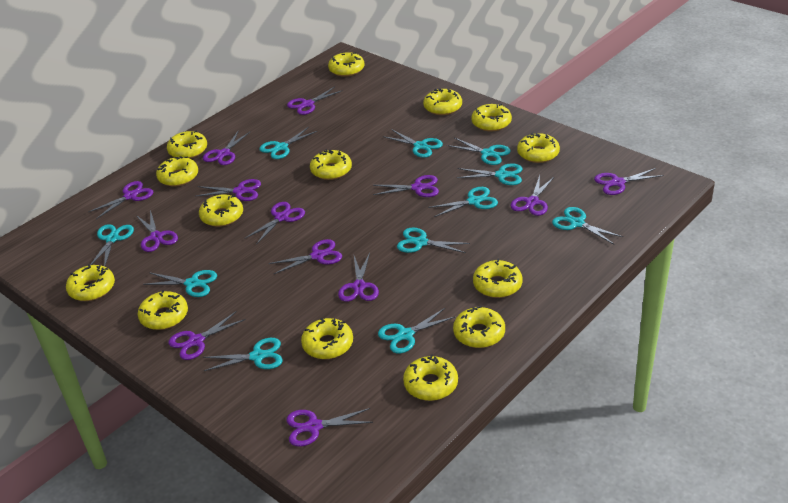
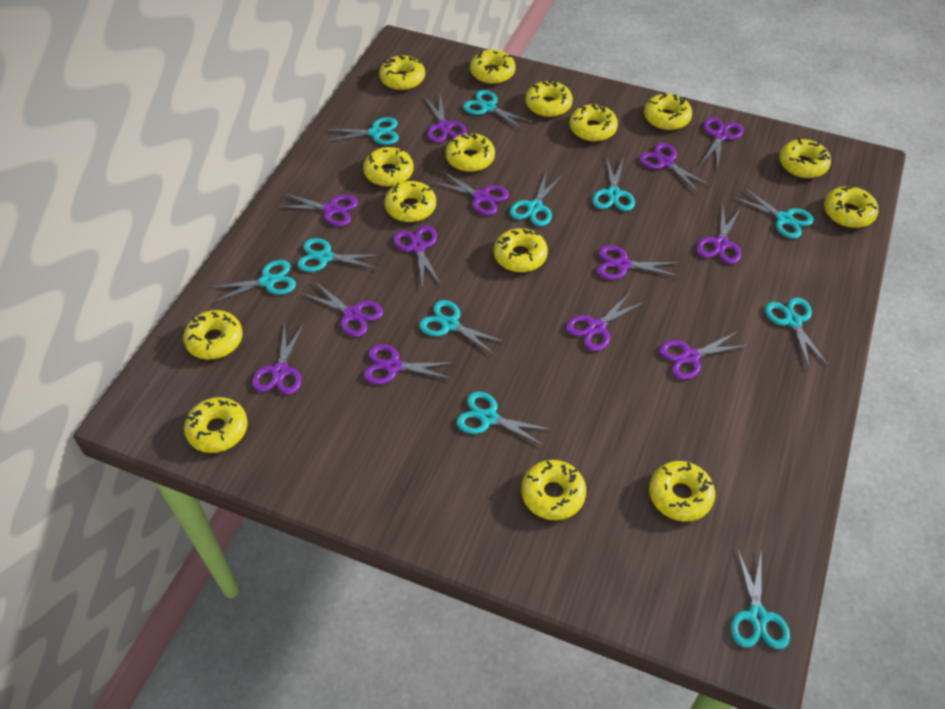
yellow donut: [66,264,115,301] [138,290,188,330] [156,156,198,186] [167,131,207,159] [199,194,243,227] [301,318,353,359] [310,149,352,180] [328,52,364,77] [403,354,458,401] [423,88,462,115] [453,306,505,348] [471,104,512,131] [473,259,522,298] [517,132,560,163] = 14 -> [183,310,243,360] [184,397,248,453] [363,147,414,186] [379,55,425,90] [384,181,436,222] [446,131,495,172] [470,50,516,84] [494,228,548,272] [521,460,586,520] [526,79,573,117] [570,104,618,142] [644,93,692,130] [649,461,715,522] [779,138,831,178] [824,185,878,228] = 15

